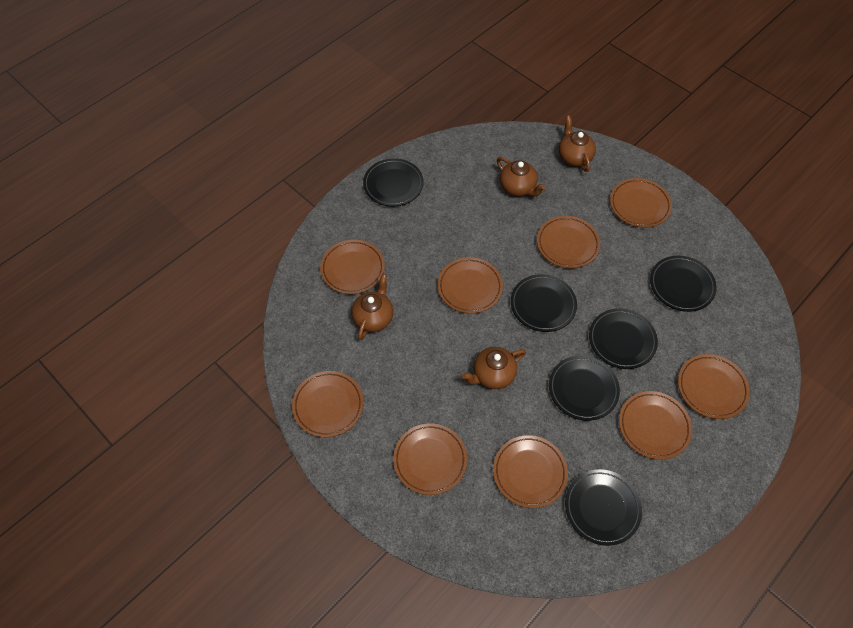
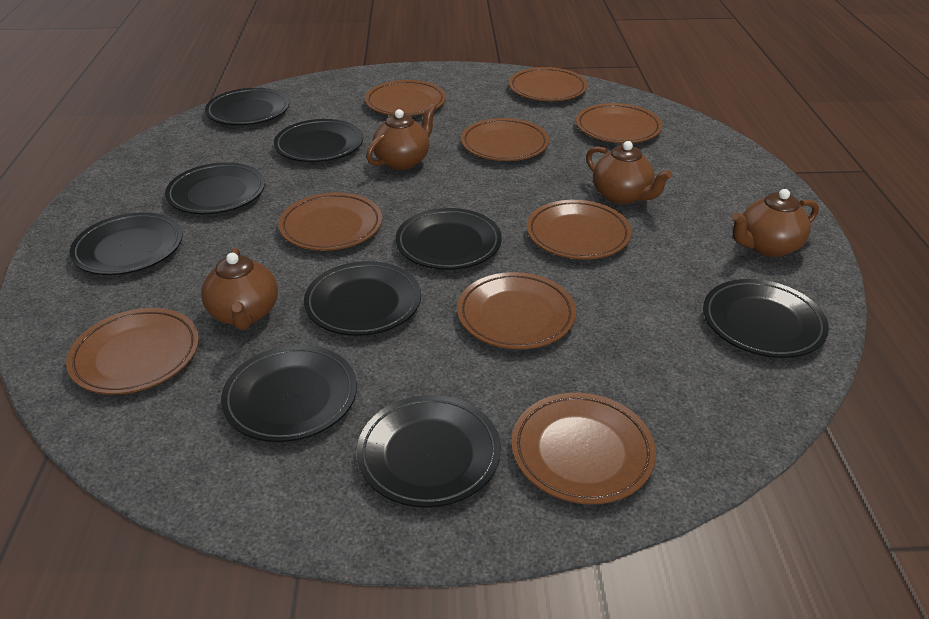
black plate: [363,158,424,206] [511,274,577,332] [549,356,620,421] [565,469,642,546] [589,308,658,369] [650,256,717,312] = 6 -> [70,212,182,275] [165,162,265,214] [205,88,289,125] [221,345,357,442] [274,119,363,162] [304,261,421,336] [357,395,501,508] [395,208,502,270] [703,279,829,358] = 9

